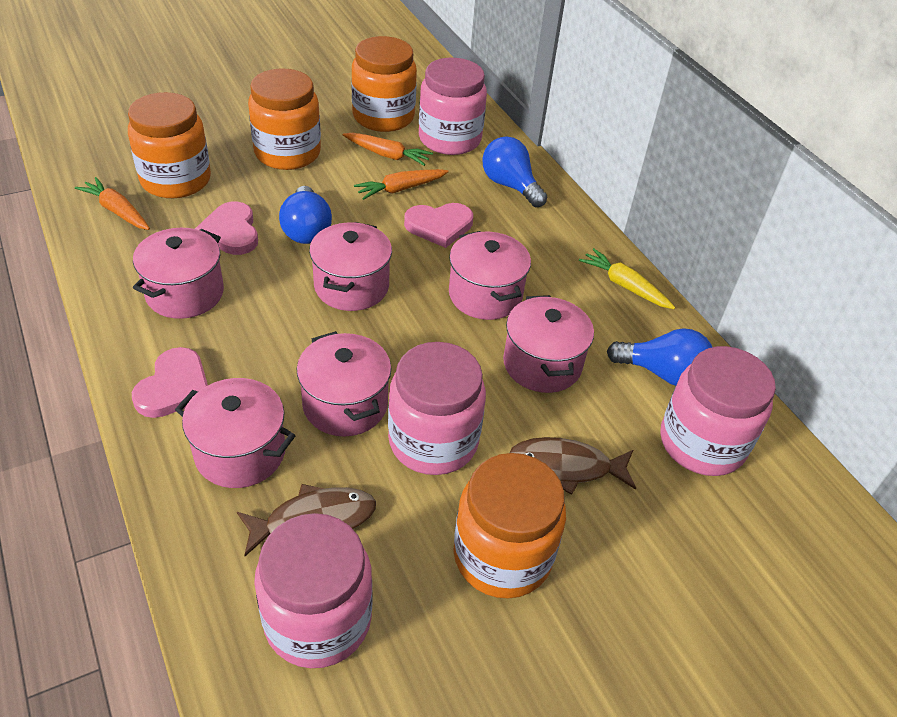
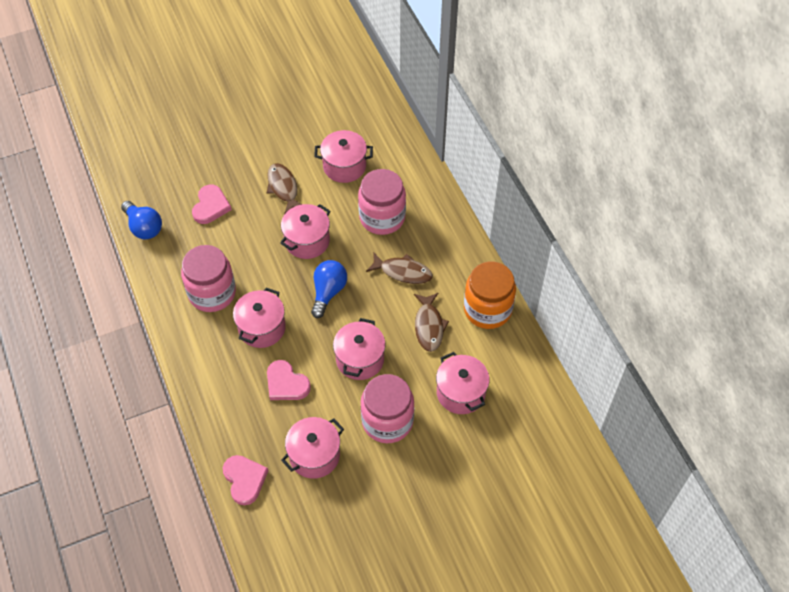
blue light bulb: [279,186,332,244] [483,136,547,207] [607,328,712,386] = 3 -> [121,201,162,240] [311,260,347,318] = 2
brown fish: [237,484,376,556] [510,437,636,495] = 2 -> [267,163,302,214] [366,252,433,284] [414,293,449,352] = 3
orange carrot: [75,177,150,230] [343,133,433,166] [354,169,449,200] = 3 -> none = 0
orange jar: [128,92,211,198] [248,68,321,170] [351,36,417,132] [453,453,566,598] = 4 -> [464,262,516,329] = 1
pink jar: [254,513,372,668] [388,342,486,475] [419,58,487,155] [660,346,776,476] = 4 -> [181,245,236,312] [358,169,406,235] [361,374,414,443] = 3
yellow carrot: [579,248,675,309] = 1 -> none = 0

